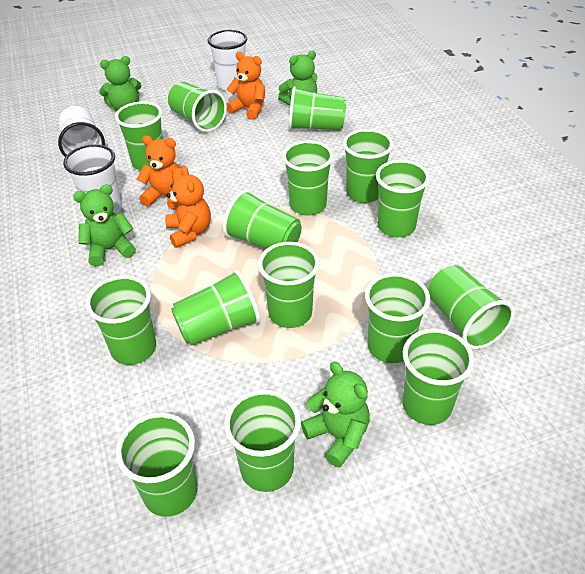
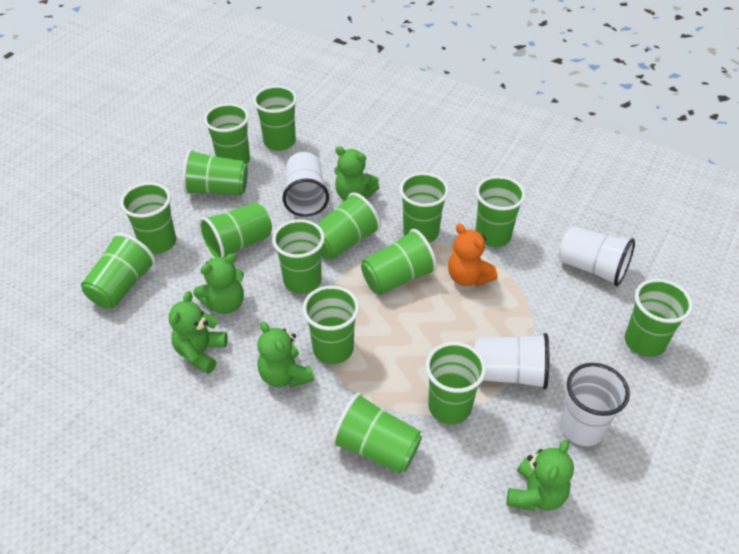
green teddy bear: [73,184,136,267] [99,56,142,111] [278,50,318,106] [301,362,370,468] = 4 -> [169,291,227,374] [193,254,244,314] [257,321,314,388] [334,146,379,201] [507,440,574,511] = 5
orange teddy bear: [137,135,182,210] [165,165,211,248] [227,52,265,120] = 3 -> [448,224,498,286] = 1
white cup: [58,106,105,157] [63,144,122,214] [207,30,247,91] = 3 -> [282,152,329,217] [475,333,549,389] [559,226,635,286] [560,363,630,446] = 4

